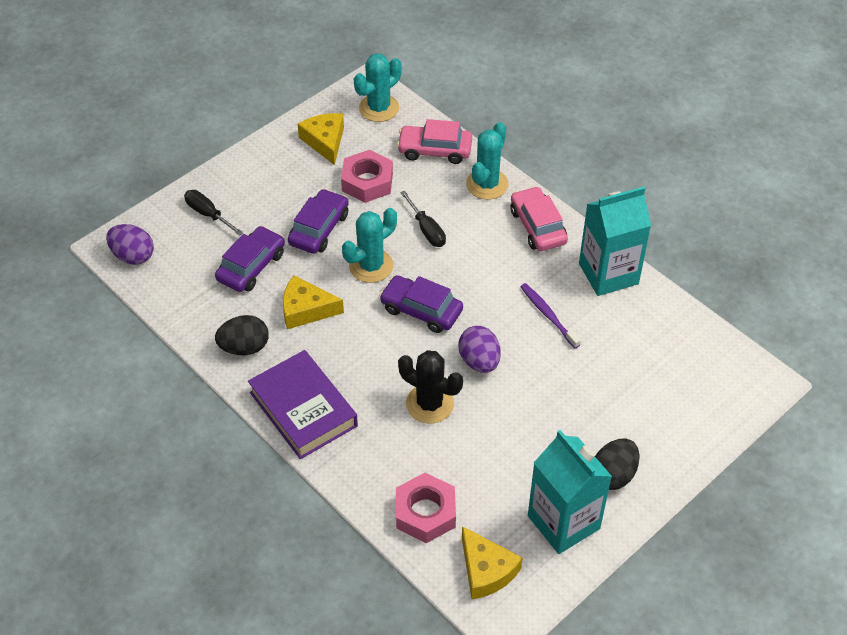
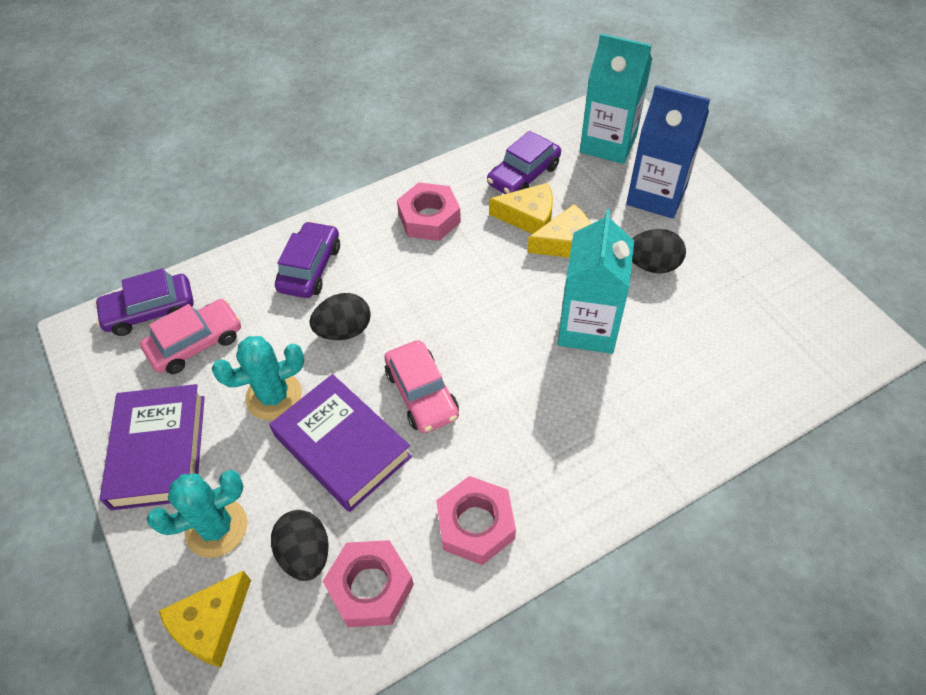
black cactus: [398,350,463,424] = 1 -> none = 0
black egg: [215,315,269,355] [595,438,639,490] = 2 -> [271,510,329,581] [309,293,371,340] [632,229,686,274] = 3
black screwdriver: [184,190,243,236] [400,191,446,247] = 2 -> none = 0
blue carton: none = 0 -> [626,85,710,219] = 1
pink nut: [341,150,393,203] [396,473,456,543] = 2 -> [323,540,414,627] [397,182,461,241] [436,476,516,565] = 3
purple book: [248,350,358,459] = 1 -> [100,384,205,510] [269,374,412,512] = 2
purple egg: [106,224,154,265] [458,326,501,373] = 2 -> none = 0
purple toothbrush: [521,283,581,348] = 1 -> none = 0
turquoise cactus: [342,208,397,283] [354,53,402,122] [466,122,509,200] = 3 -> [147,470,248,558] [212,336,304,420] = 2

